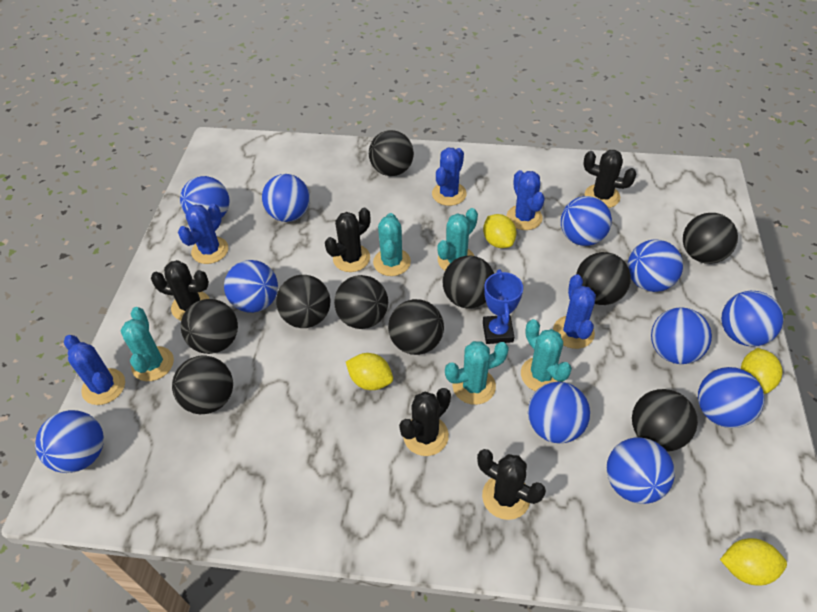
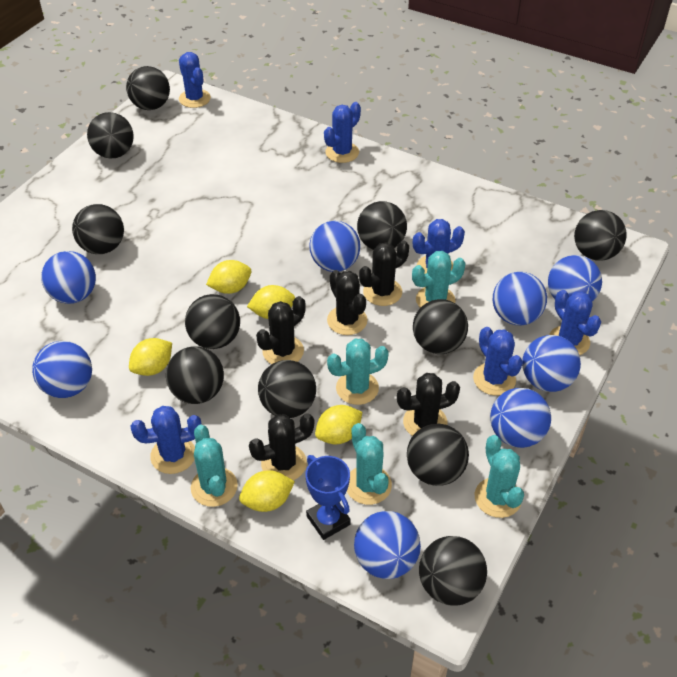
black ball: [172,355,233,414] [181,299,238,354] [276,275,330,328] [334,275,388,329] [369,130,414,176] [388,299,444,355] [443,256,494,309] [576,252,631,305] [632,389,698,452] [683,213,738,264] = 10 -> [72,204,124,254] [87,112,134,159] [126,66,170,110] [166,346,224,404] [185,294,240,349] [258,360,316,418] [357,201,407,250] [407,423,469,486] [413,299,468,354] [419,536,487,606] [574,210,627,261] = 11
blue ball: [35,410,104,473] [180,176,229,217] [224,260,278,313] [262,174,310,222] [528,382,590,444] [561,196,612,246] [607,437,675,504] [628,239,683,292] [651,307,712,364] [698,367,765,428] [721,291,784,346] = 11 -> [32,341,92,398] [41,251,96,304] [309,221,360,272] [354,511,421,579] [490,388,551,448] [493,272,547,325] [522,335,581,392] [548,255,602,302] = 8
blue cactus: [64,335,125,405] [178,203,228,264] [432,148,467,206] [507,170,545,230] [553,274,596,349] = 5 -> [131,406,202,474] [179,52,211,108] [324,102,361,163] [413,219,465,274] [473,327,523,396] [549,290,601,355] = 6
yellow lemon: [346,353,393,390] [483,214,517,248] [720,538,787,585] [741,348,783,394] = 4 -> [129,338,172,376] [206,260,251,294] [239,470,295,512] [247,285,295,319] [315,405,362,444] = 5

